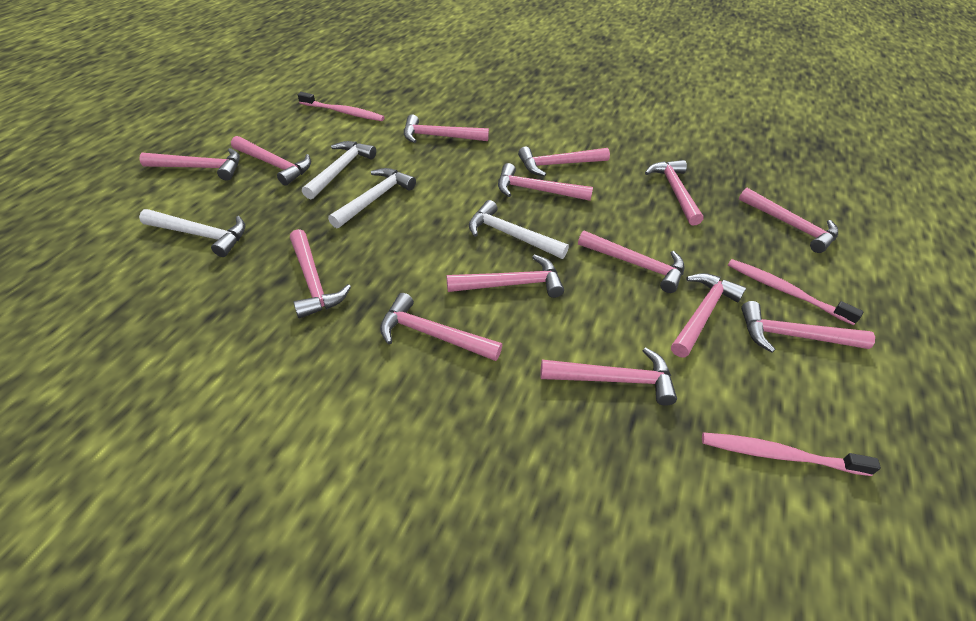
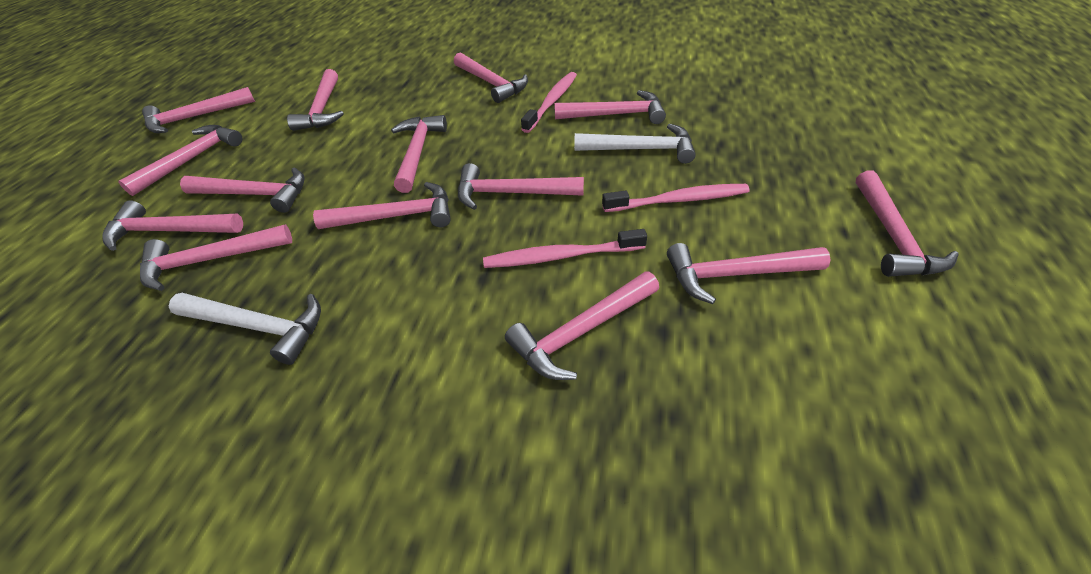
white hammer: [139,209,246,257] [302,141,376,199] [328,168,416,228] [469,200,569,259] = 4 -> [168,293,321,365] [574,123,696,164] = 2

